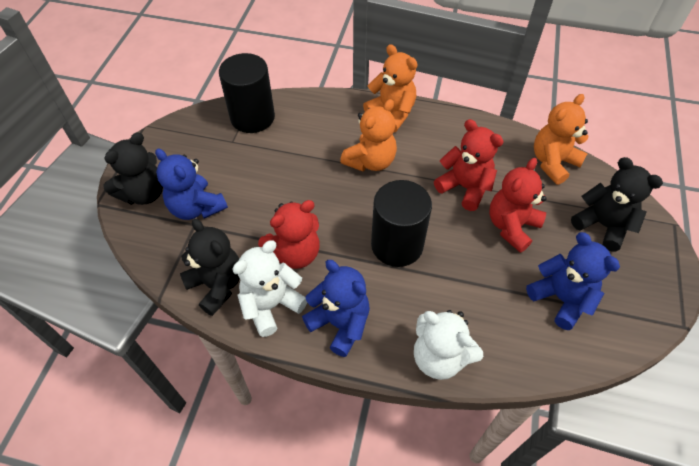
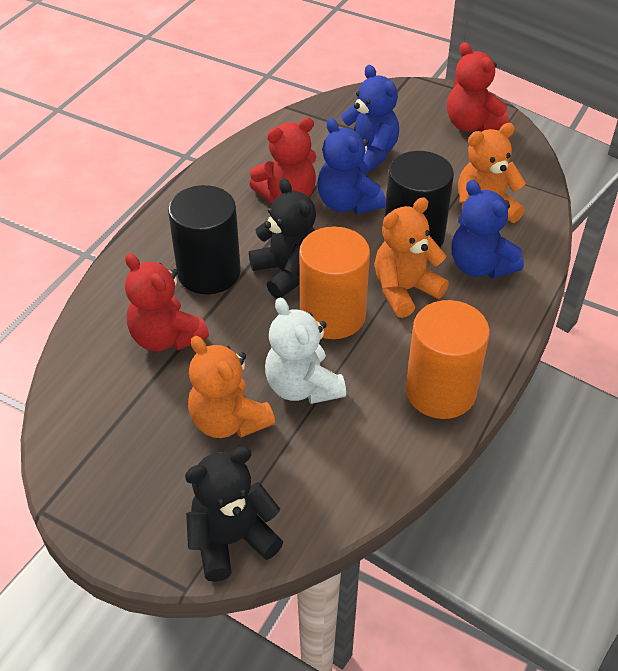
black teddy bear: [103,132,163,205] [180,219,240,316] [571,157,663,251] = 3 -> [185,446,283,582] [249,178,316,299] = 2
orange cylinder: none = 0 -> [299,226,370,339] [406,300,490,419] = 2
white teddy bear: [232,240,307,337] [414,310,483,380] = 2 -> [265,297,346,404] = 1

